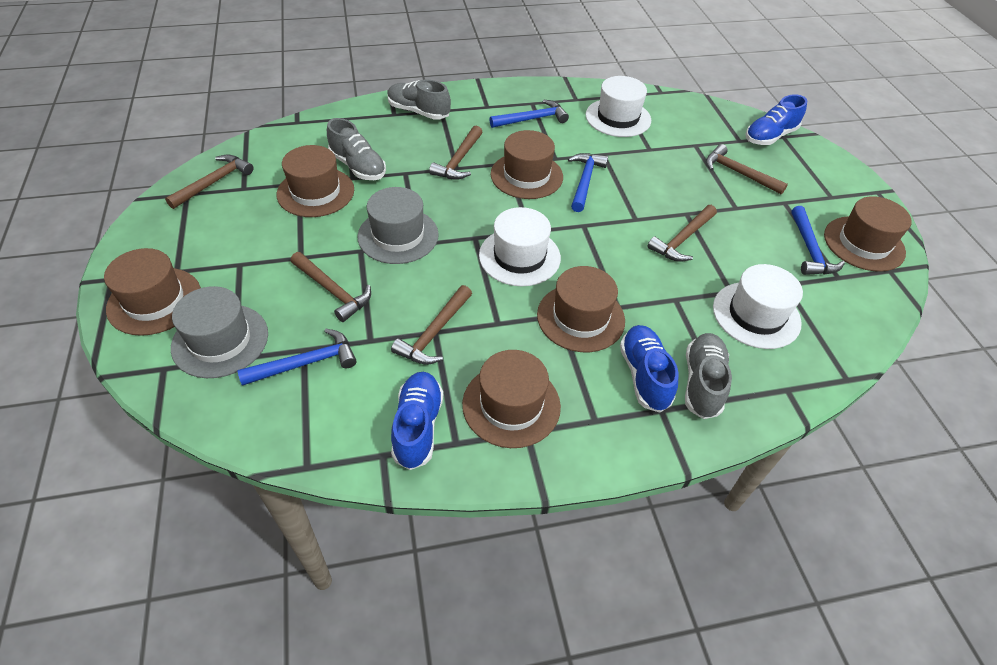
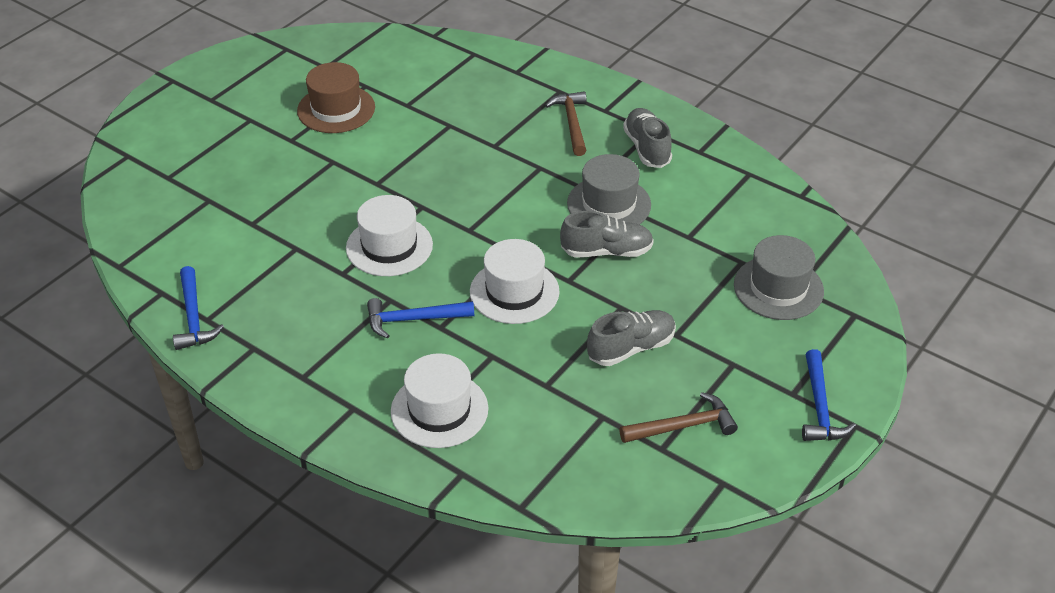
blue hammer: [237,329,357,386] [489,100,569,128] [568,153,608,212] [791,206,845,275] = 4 -> [173,266,224,350] [367,298,474,338] [802,349,856,441] = 3
blue shoe: [391,372,443,470] [620,325,679,412] [745,95,807,145] = 3 -> none = 0
brown hammer: [165,154,254,209] [291,252,371,322] [391,285,472,365] [429,126,482,180] [647,205,717,262] [706,144,788,195] = 6 -> [545,91,586,156] [619,392,738,443] = 2
brown hat: [104,248,201,336] [277,145,354,217] [462,350,561,448] [491,130,563,199] [537,266,625,352] [824,196,912,272] = 6 -> [297,62,375,133] = 1

